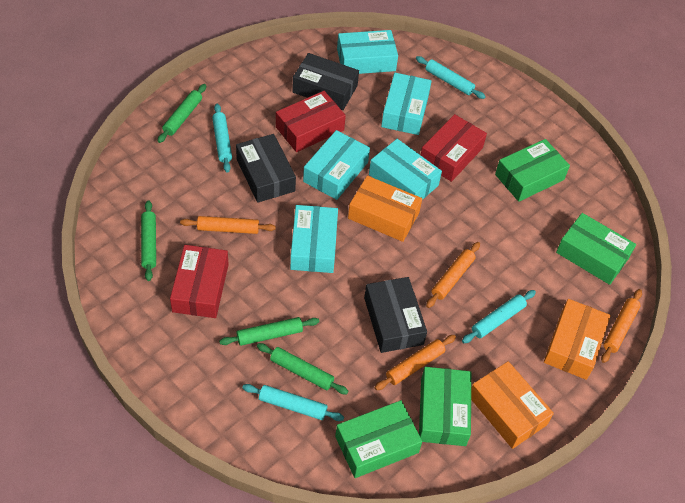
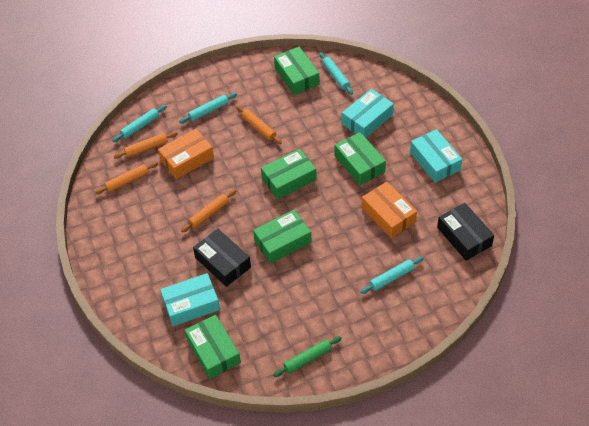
black box: [236,134,296,203] [292,53,359,110] [364,277,427,353] = 3 -> [193,229,251,287] [437,203,494,261] = 2
green box: [335,400,422,478] [419,367,471,446] [495,139,570,202] [556,213,636,285] = 4 -> [185,315,241,379] [253,210,312,264] [261,149,317,199] [274,47,319,95] [335,132,386,185] = 5
green rolling pin: [141,200,156,281] [158,84,206,143] [219,317,319,346] [257,343,348,394] = 4 -> [273,336,342,377] = 1
orange box: [348,176,422,242] [471,361,554,449] [544,299,611,380] = 3 -> [158,129,214,179] [362,182,417,238] = 2
red box: [170,245,229,318] [276,91,346,152] [421,114,487,182] = 3 -> none = 0
turquoise box: [290,205,338,273] [303,130,370,200] [337,30,398,74] [369,139,442,200] [381,73,432,135] = 5 -> [160,273,220,326] [342,89,394,138] [410,129,462,183] = 3

